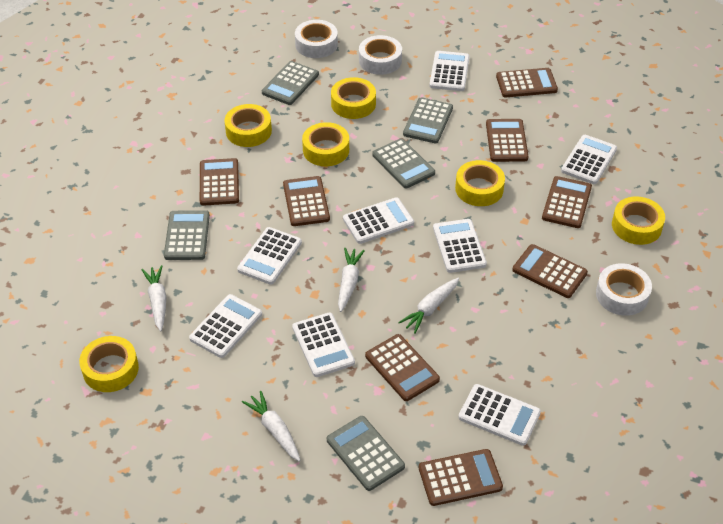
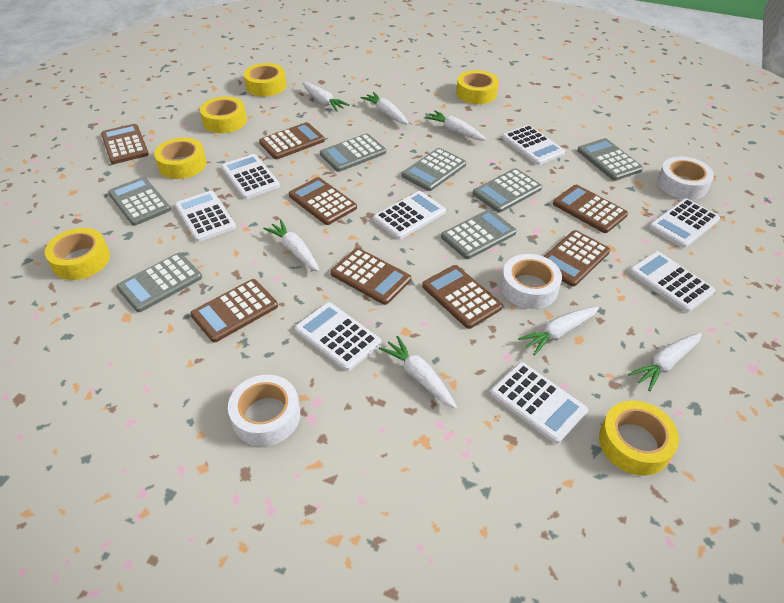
grey calculator: [164,210,210,260] [262,61,319,105] [327,416,405,491] [372,138,435,188] [403,97,453,143] = 5 -> [108,177,171,226] [116,253,202,312] [320,133,386,172] [402,148,466,191] [441,209,517,259] [473,168,542,213] [577,138,643,181] = 7
white carrot: [141,265,166,332] [242,391,300,462] [338,248,365,312] [398,278,459,334] = 4 -> [263,220,320,272] [302,82,350,112] [361,92,409,125] [379,336,457,409] [424,110,487,141] [518,306,600,356] [628,333,702,391] = 7

